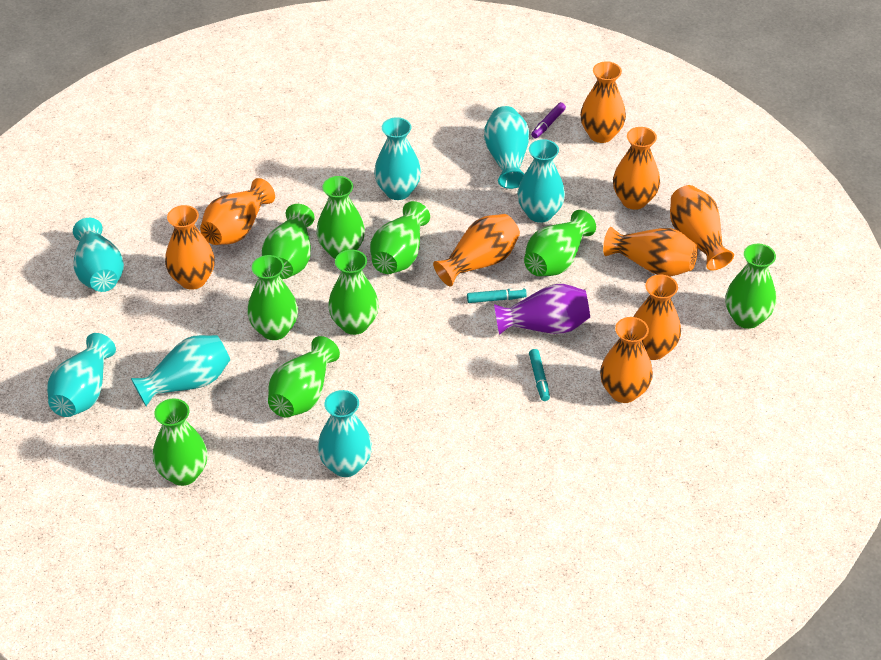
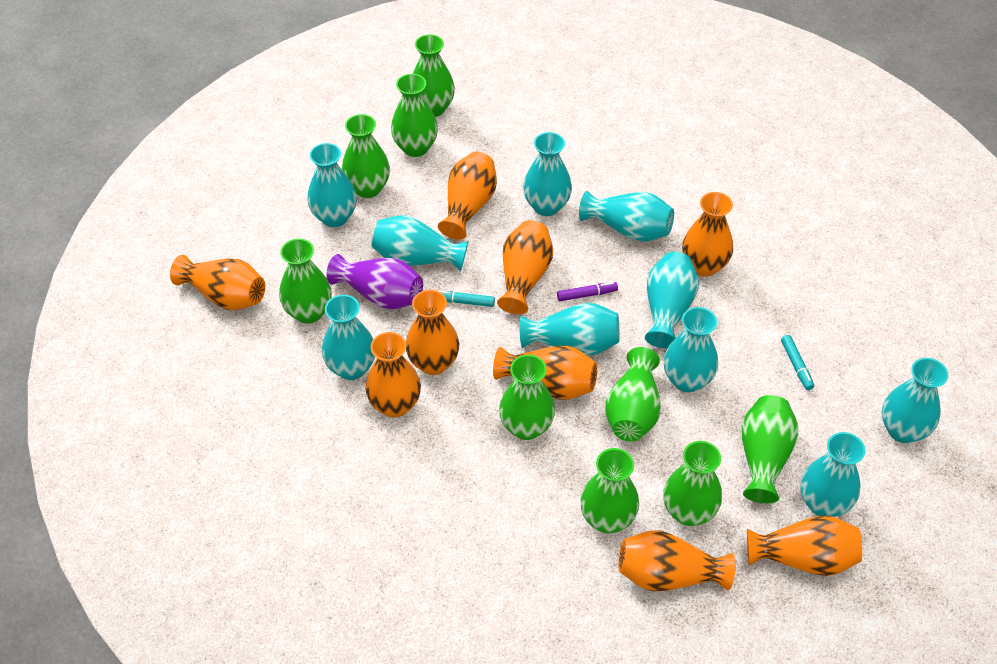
turquoise vase: [47,333,116,417] [73,218,124,292] [131,335,230,406] [318,390,372,477] [374,117,421,200] [484,106,529,189] [517,139,565,223] = 7 -> [307,143,357,227] [322,295,375,380] [372,215,468,271] [520,303,620,356] [523,132,572,216] [579,191,674,242] [645,252,699,348] [664,307,718,392] [800,432,866,517] [882,358,948,443] = 10

